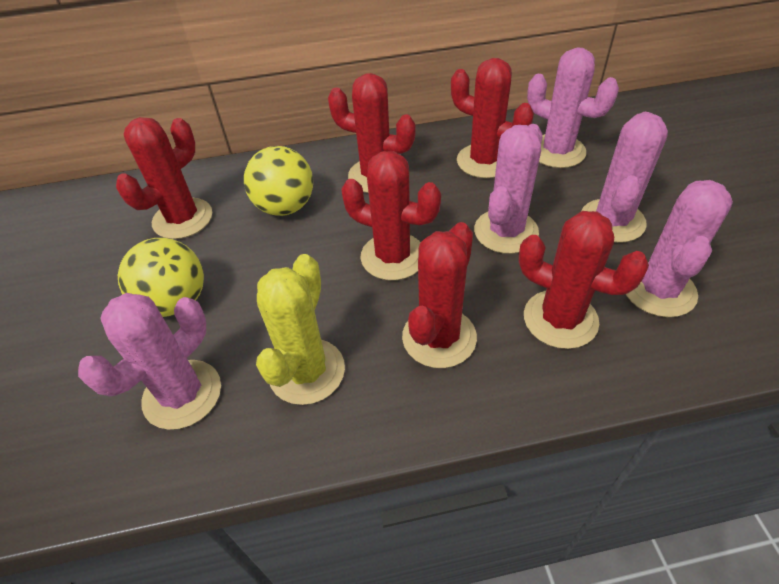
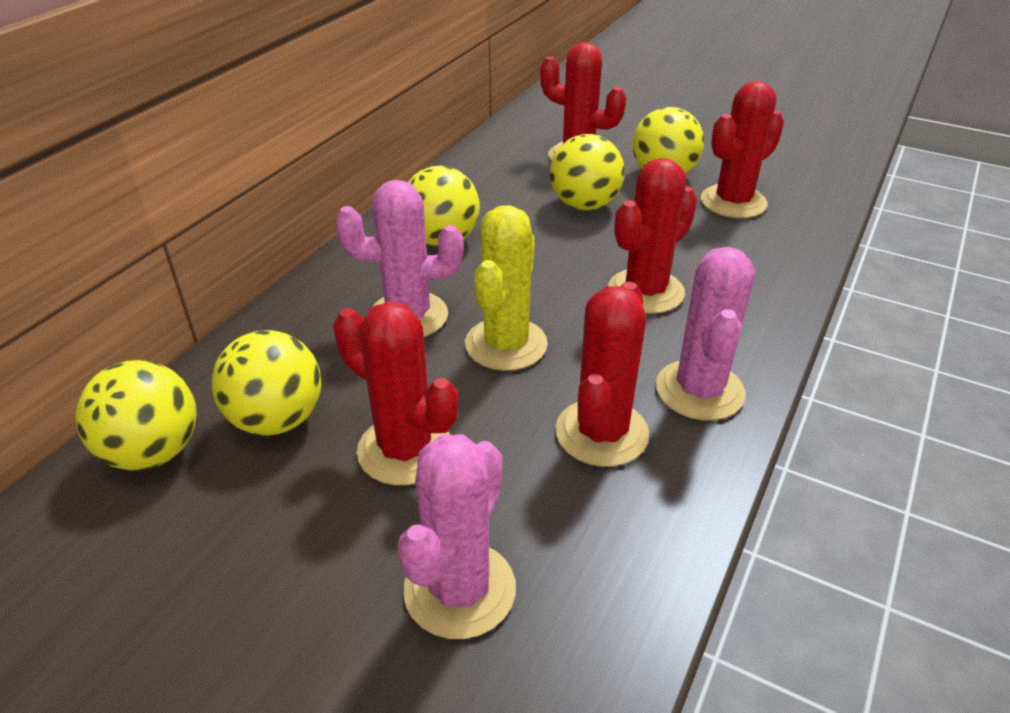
pink cactus: [78,293,221,430] [474,124,542,254] [527,47,619,168] [581,112,668,243] [626,180,733,317] = 5 -> [335,180,463,337] [397,434,516,639] [656,247,755,421] = 3
red cactus: [116,117,212,239] [328,73,416,193] [341,151,441,280] [402,222,477,368] [451,58,534,178] [518,211,649,349] = 6 -> [333,301,458,485] [540,42,626,161] [555,282,649,467] [608,158,697,314] [701,81,784,218] = 5
yellow ball: [118,238,204,317] [244,146,313,216] = 2 -> [76,360,197,470] [212,330,321,435] [408,166,480,246] [550,134,625,210] [632,107,704,174] = 5

